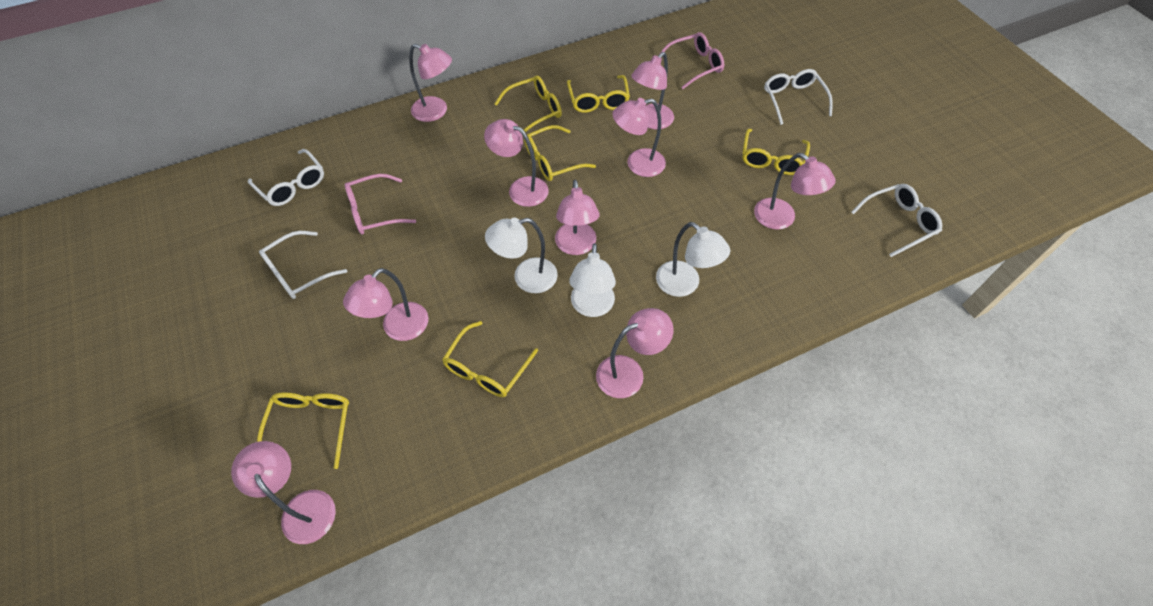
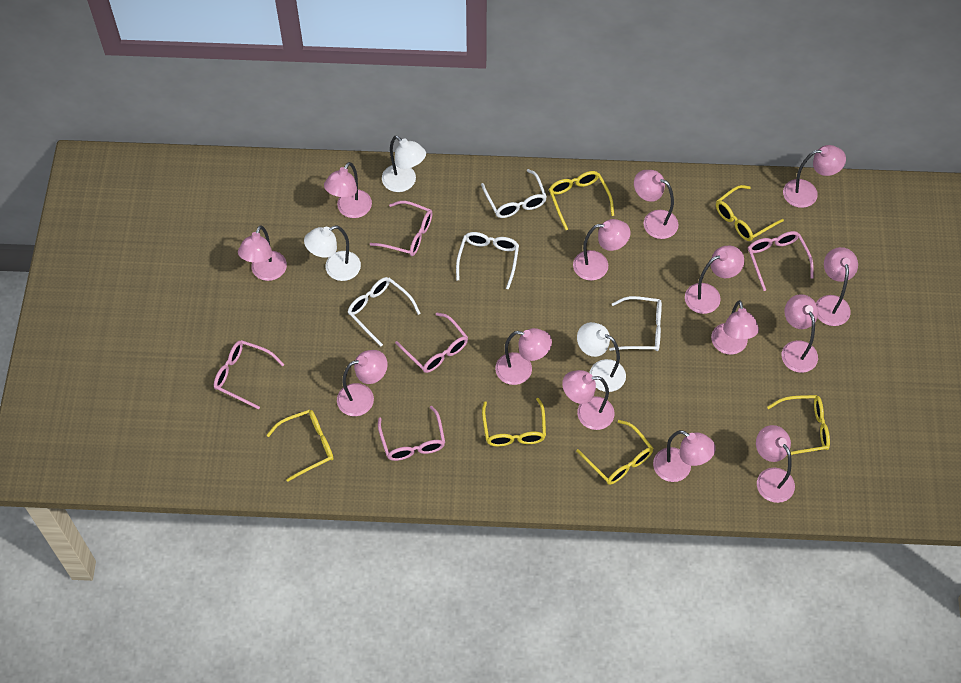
pink glasses: [345,174,416,235] [658,32,724,89] = 2 -> [214,340,284,410] [370,201,433,256] [378,406,445,461] [395,313,468,373] [748,231,814,291] = 5
pink lamp: [231,441,336,544] [343,268,428,341] [409,44,452,122] [484,119,549,207] [555,180,599,255] [596,308,674,398] [612,98,666,177] [631,52,674,129] [754,153,835,230] = 9 -> [238,225,287,281] [324,162,372,218] [337,350,388,416] [495,328,552,385] [562,370,615,430] [573,219,630,281] [634,170,678,239] [653,430,716,482] [685,245,744,314] [711,300,759,355] [756,425,795,503] [782,294,818,373] [783,145,846,208] [816,247,858,326] = 14

